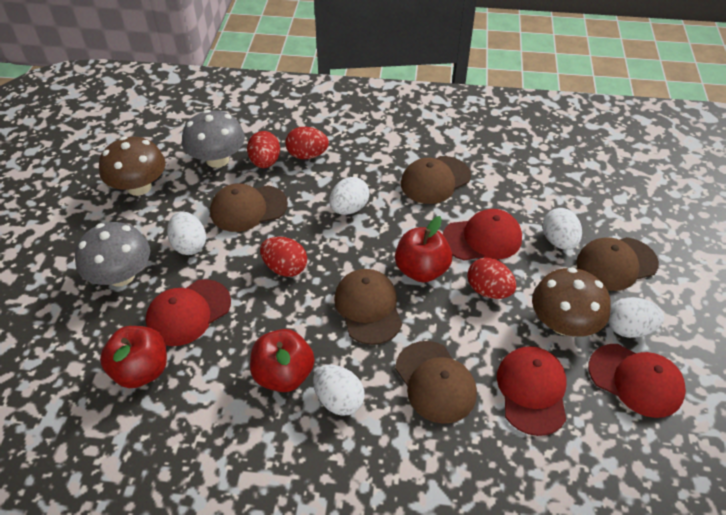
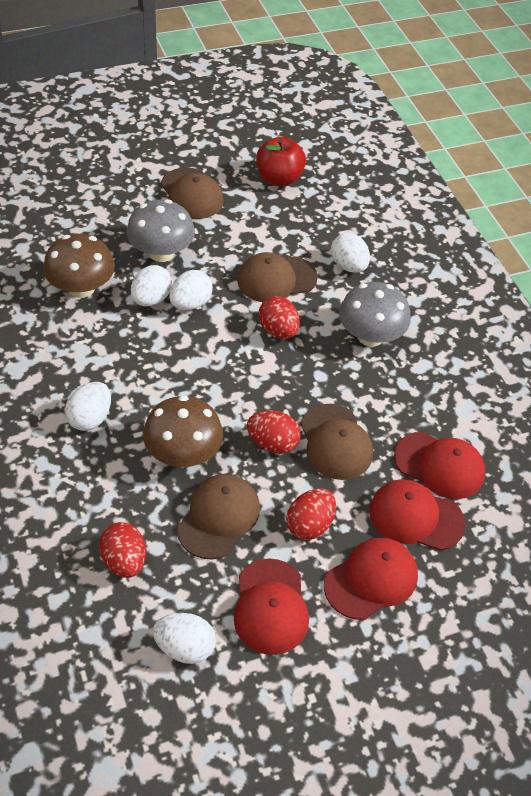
brown cap: [210,183,288,232] [334,269,402,345] [395,341,477,424] [401,156,471,204] [576,237,659,291] = 5 -> [161,168,224,219] [177,474,260,560] [237,252,318,302] [300,404,373,480] = 4
red apple: [100,326,167,388] [250,329,314,392] [395,216,452,283] = 3 -> [256,136,306,186] = 1

